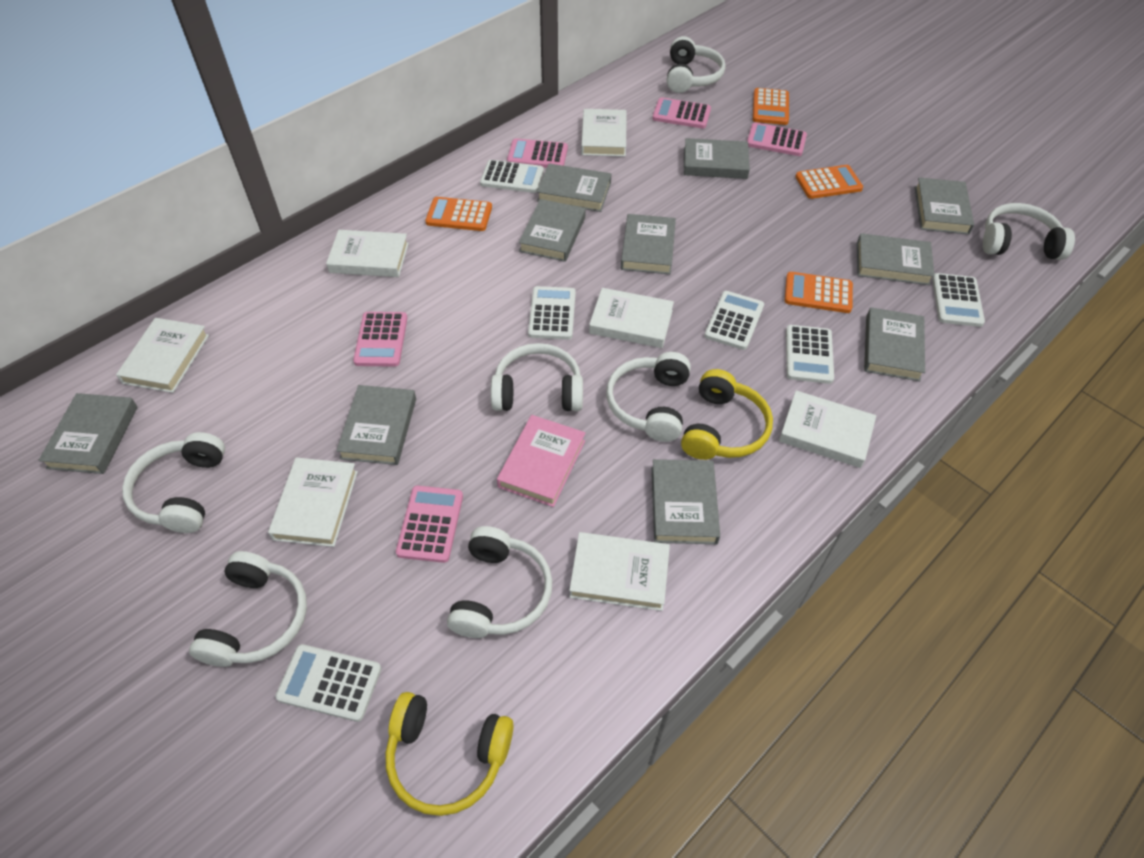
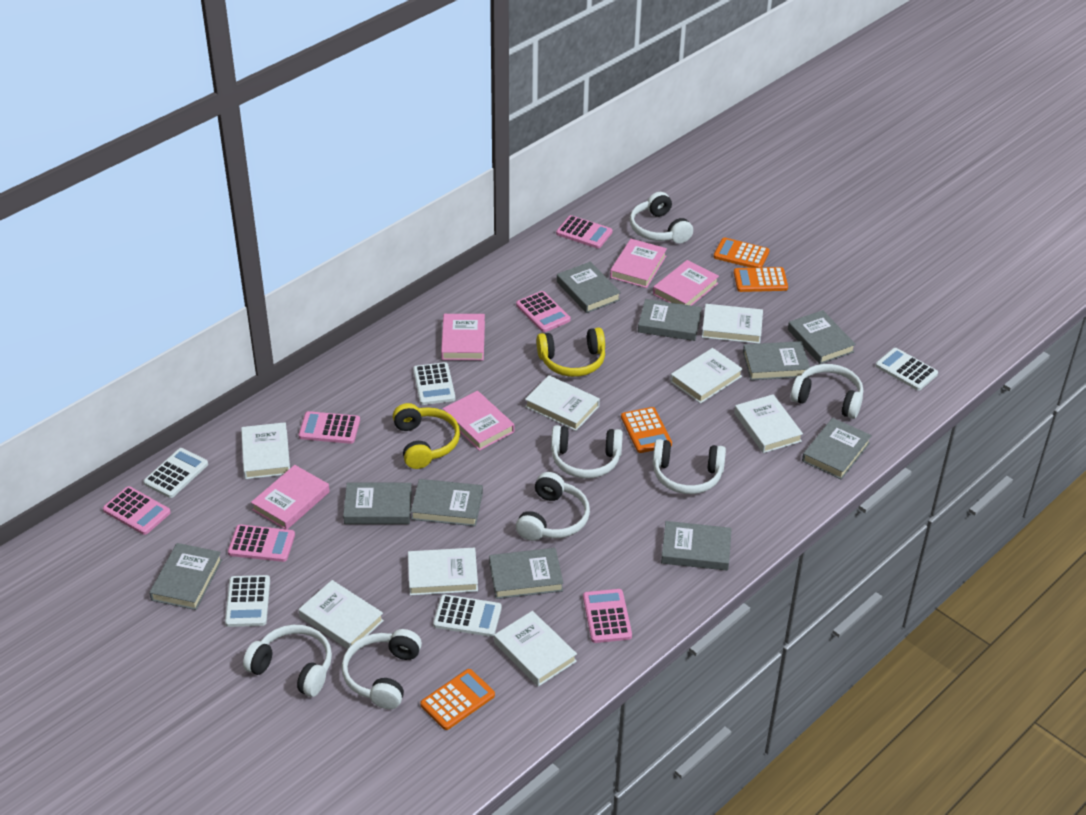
pink book: [497,415,585,507] = 1 -> [251,465,330,529] [441,314,485,360] [443,391,514,451] [610,239,667,288] [653,260,719,306] = 5
pink calculator: [353,312,407,367] [396,486,463,563] [507,138,568,168] [652,97,711,128] [747,122,807,156] = 5 -> [103,486,171,535] [228,524,295,562] [299,411,360,444] [516,291,571,332] [556,215,613,248] [583,589,632,643] = 6
white book: [116,318,209,393] [268,458,358,547] [326,230,409,277] [569,532,670,611] [581,109,626,157] [589,288,674,348] [779,390,876,468] = 7 -> [241,422,290,479] [299,580,384,649] [408,548,478,596] [494,611,577,687] [525,375,600,431] [670,348,743,404] [702,304,763,344] [734,394,803,453] = 8
white calculator: [275,644,381,722] [480,160,544,193] [528,286,576,340] [704,291,764,350] [786,325,834,384] [932,273,985,327] = 6 -> [143,448,208,498] [225,575,270,627] [413,362,455,405] [433,594,502,637] [875,348,938,391] = 5

